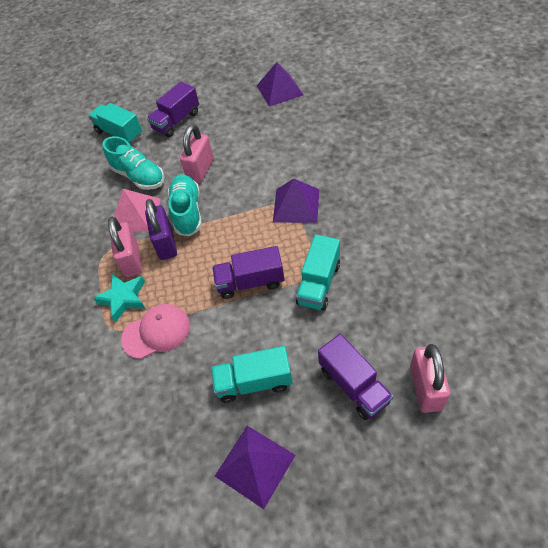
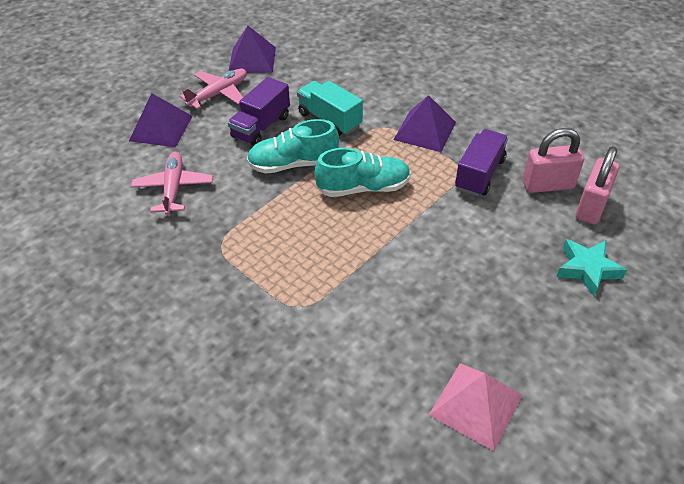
pink cap: [121,304,190,359] = 1 -> none = 0
pink padlock: [108,217,142,278] [180,124,214,183] [410,344,450,413] = 3 -> [523,128,584,193] [576,146,619,225] = 2
pink plane: none = 0 -> [131,152,213,215] [180,69,247,109] = 2
purple padlock: [145,199,177,260] = 1 -> none = 0
purple truck: [147,82,199,137] [212,246,284,299] [318,334,393,420] = 3 -> [228,77,290,146] [455,129,508,196] = 2
turquoise truck: [88,103,142,144] [211,346,293,403] [296,235,340,311] = 3 -> [297,81,363,136] = 1

